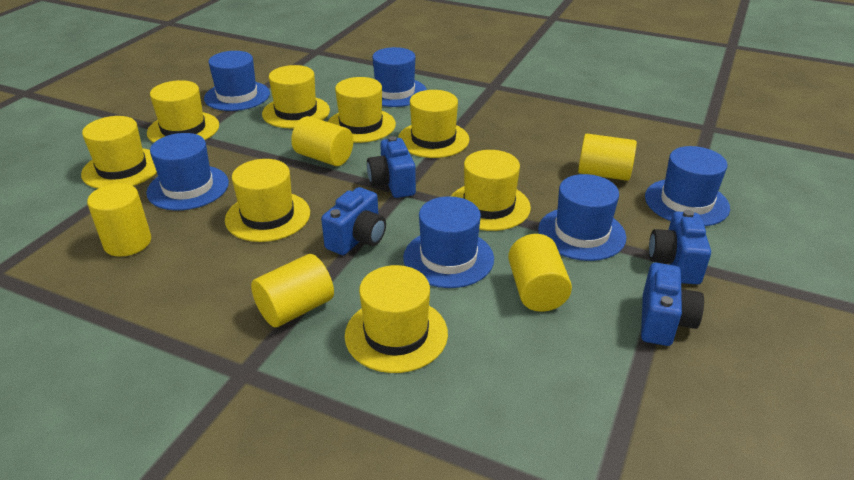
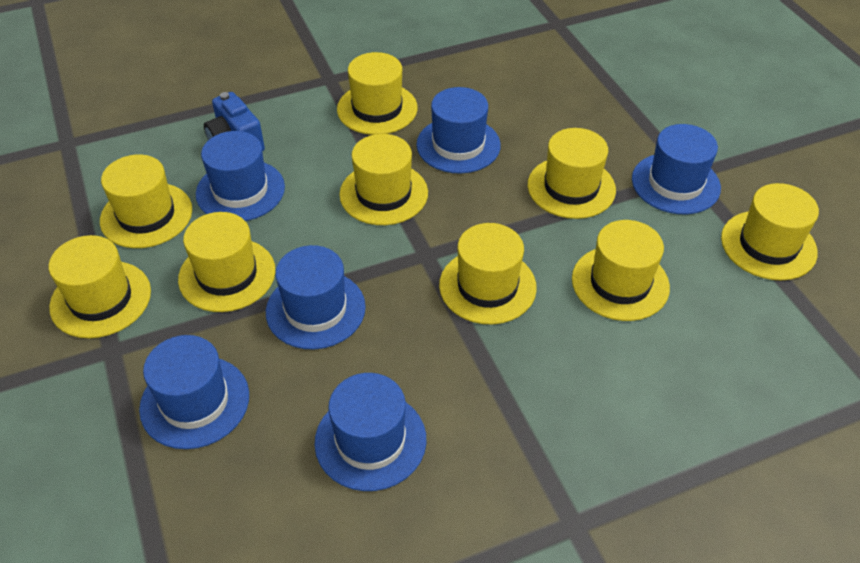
blue camera: [321,187,386,255] [367,136,416,198] [641,263,704,346] [649,210,711,284] = 4 -> [204,92,265,152] = 1
yellow cylinder: [87,183,151,257] [251,254,334,327] [291,116,353,166] [508,234,572,312] [578,134,637,181] = 5 -> none = 0
yellow hat: [81,116,157,189] [147,80,219,143] [225,159,310,242] [262,65,330,128] [328,77,396,143] [345,265,448,373] [398,90,469,158] [451,150,531,231] = 8 -> [48,235,151,338] [100,154,192,248] [178,212,275,312] [337,52,418,135] [339,134,428,225] [439,223,537,324] [528,128,616,219] [572,220,670,321] [721,183,819,280] = 9

